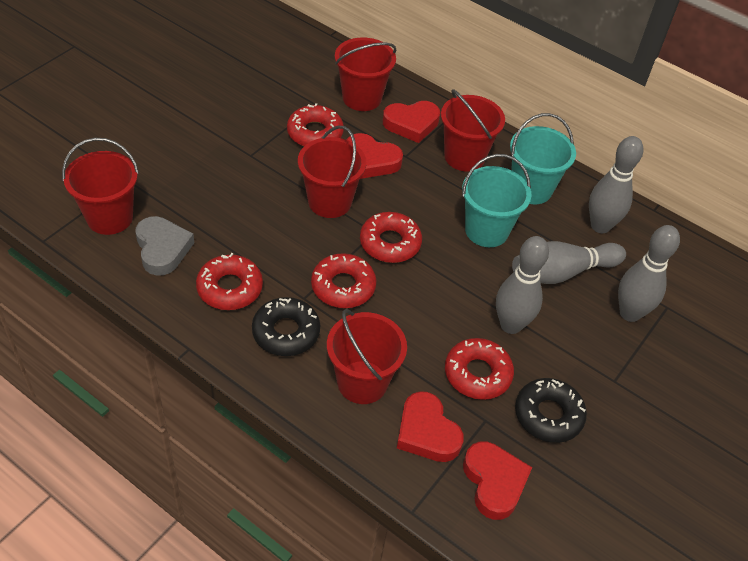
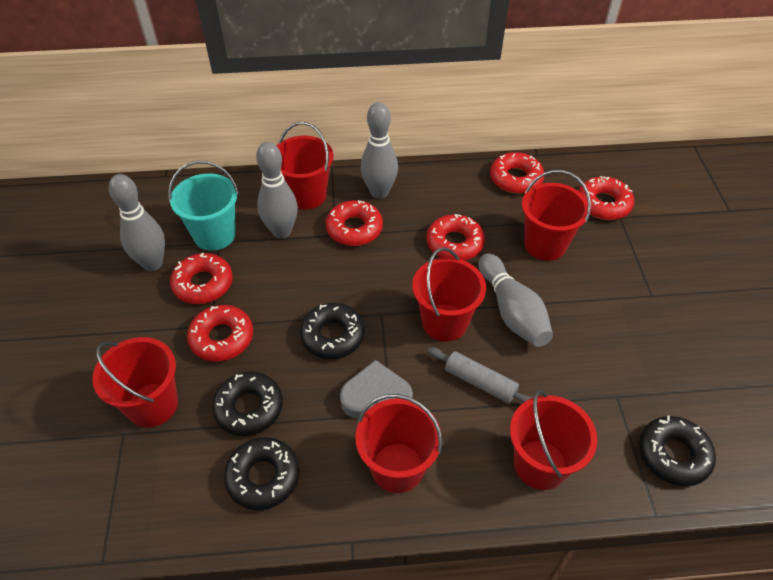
black donut: [252,297,320,356] [515,378,587,443] = 2 -> [212,371,283,436] [224,437,300,510] [300,303,365,359] [639,416,716,486] = 4
grey rolling pin: none = 0 -> [428,348,533,403] = 1
red bucket: [62,138,139,235] [298,126,366,218] [327,309,407,404] [335,37,396,111] [441,89,505,172] = 5 -> [92,337,178,428] [276,122,333,210] [355,394,443,493] [412,247,486,342] [510,390,597,490] [522,170,591,261] = 6
red donut: [196,253,263,310] [287,103,344,146] [311,253,376,308] [360,212,422,263] [445,338,514,400] = 5 -> [170,253,233,304] [187,305,253,362] [326,200,383,246] [426,214,485,261] [490,152,544,194] [578,176,634,220] = 6
red heart: [346,133,403,179] [383,101,440,143] [397,391,464,462] [463,441,532,520] = 4 -> none = 0
turquoise bucket: [462,154,532,247] [510,113,576,204] = 2 -> [168,161,239,251] = 1

